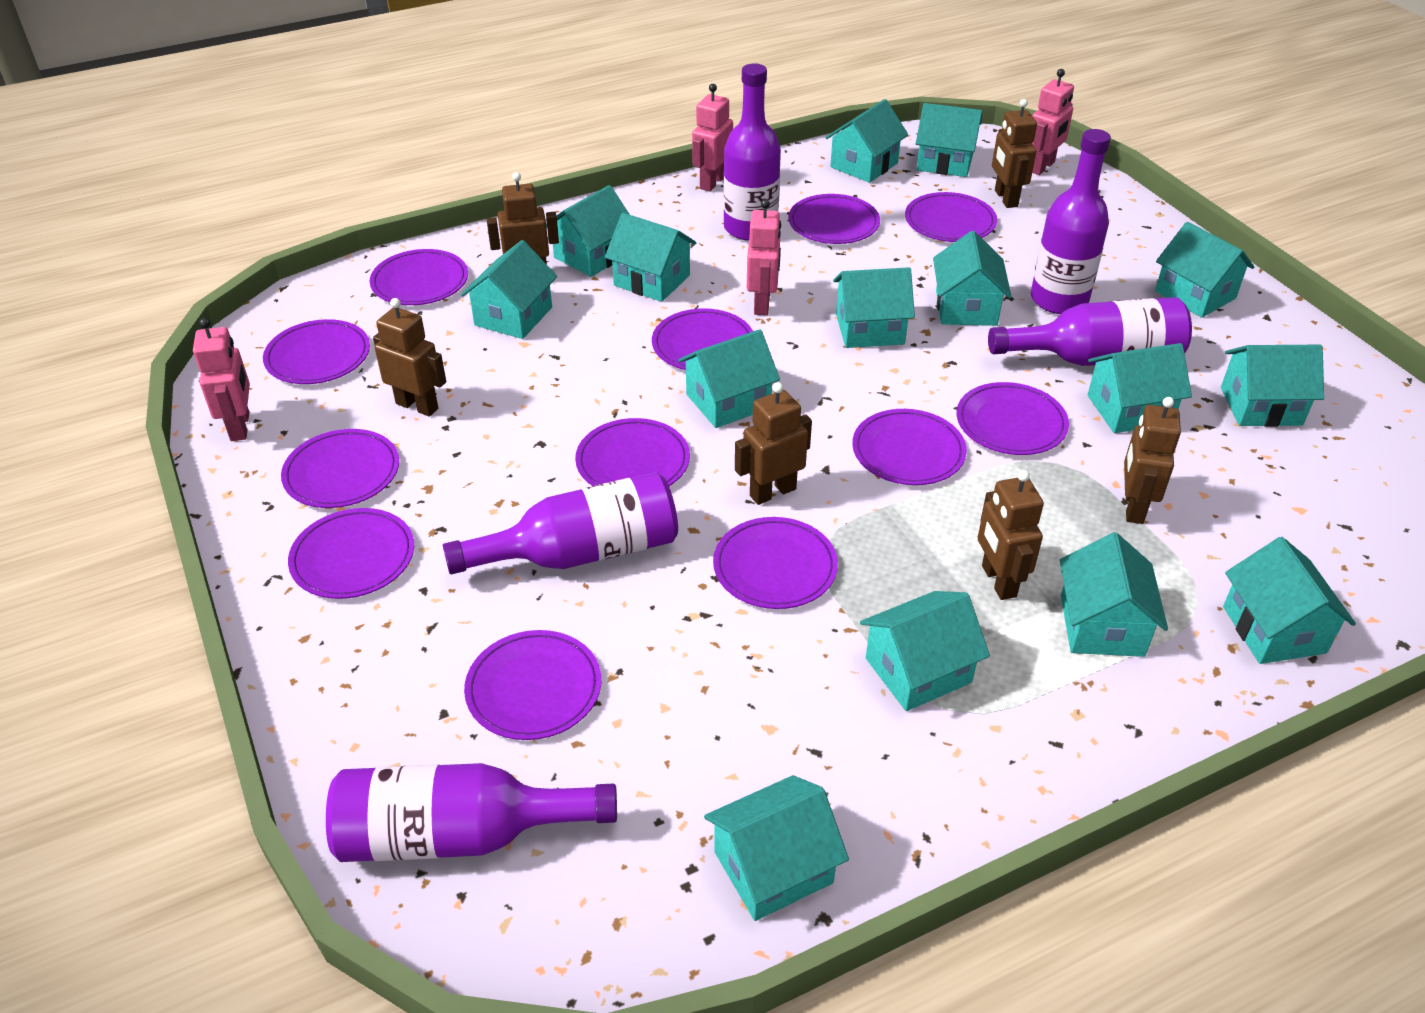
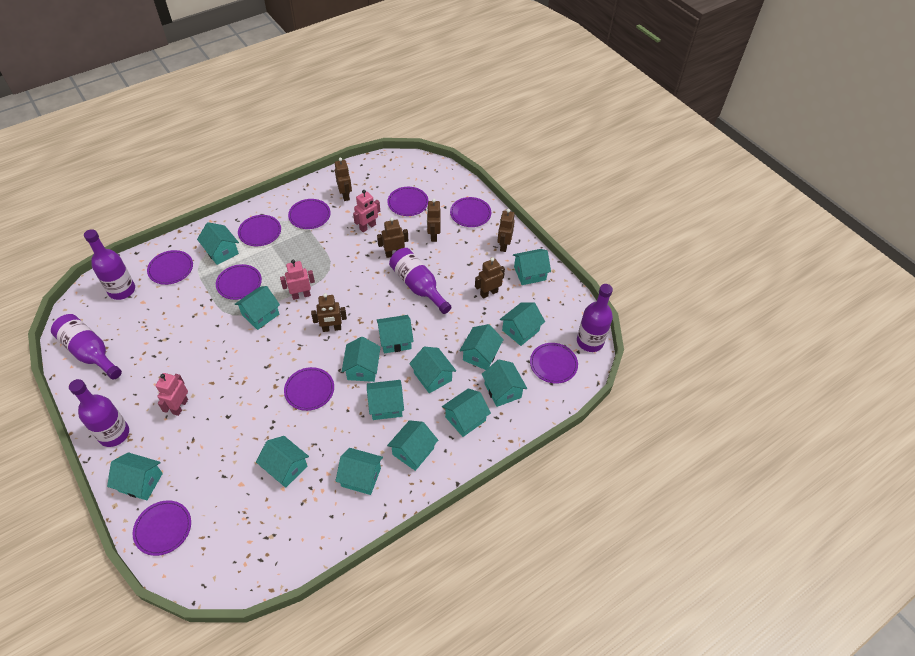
pink robot: [193,318,250,441] [692,84,733,192] [747,199,781,315] [1032,69,1074,175] = 4 -> [155,373,188,416] [280,260,315,300] [353,190,380,232] = 3
purple plate: [263,319,370,384] [281,429,399,508] [288,508,414,599] [370,249,468,305] [464,630,601,740] [575,418,690,486] [652,308,753,370] [713,517,838,609] [788,194,880,244] [852,409,967,485] [905,192,997,242] [957,382,1069,455] = 12 -> [133,500,191,556] [147,250,193,285] [216,264,262,300] [238,215,281,246] [284,367,334,411] [288,199,330,229] [387,187,429,216] [450,197,491,227] [530,343,578,384] = 9

